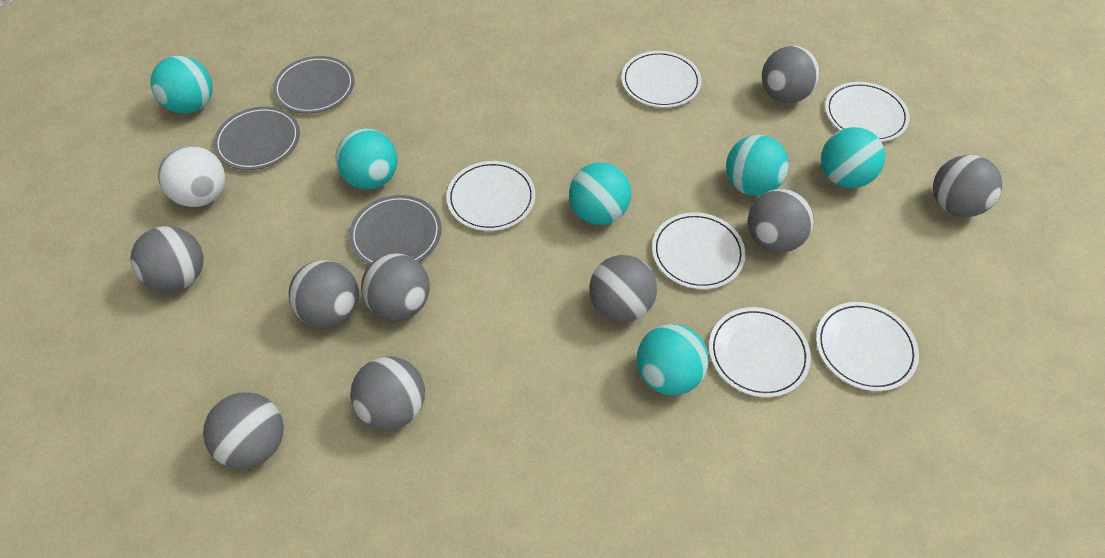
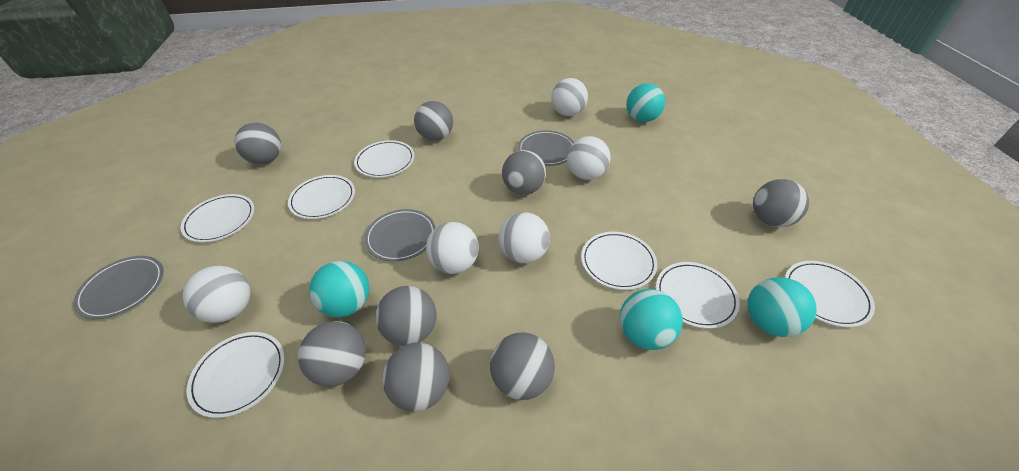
grey ball: [130,226,204,292] [203,392,284,469] [289,260,359,328] [350,356,425,430] [361,253,430,321] [589,255,657,322] [748,189,814,253] [762,46,820,103] [933,155,1003,217] = 9 -> [234,123,281,164] [298,321,366,387] [376,286,437,346] [383,343,450,412] [414,101,453,141] [490,332,555,400] [502,150,546,195] [753,179,809,227] = 8
turquoise ball: [150,56,213,114] [336,129,398,190] [569,162,631,225] [637,324,709,395] [726,135,789,196] [821,127,885,188] = 6 -> [309,261,369,317] [620,289,682,350] [626,83,665,122] [747,277,817,337] = 4
white ball: [158,145,225,207] = 1 -> [183,266,250,323] [426,222,479,274] [499,212,550,263] [551,78,588,116] [567,136,611,180] = 5
white plate: [446,161,535,231] [621,51,702,108] [652,212,746,290] [709,307,811,397] [816,302,919,391] [825,82,910,142] = 6 -> [181,194,254,243] [187,332,285,418] [288,175,355,219] [354,140,415,178] [581,232,657,290] [656,262,740,329] [785,261,875,327] = 7

